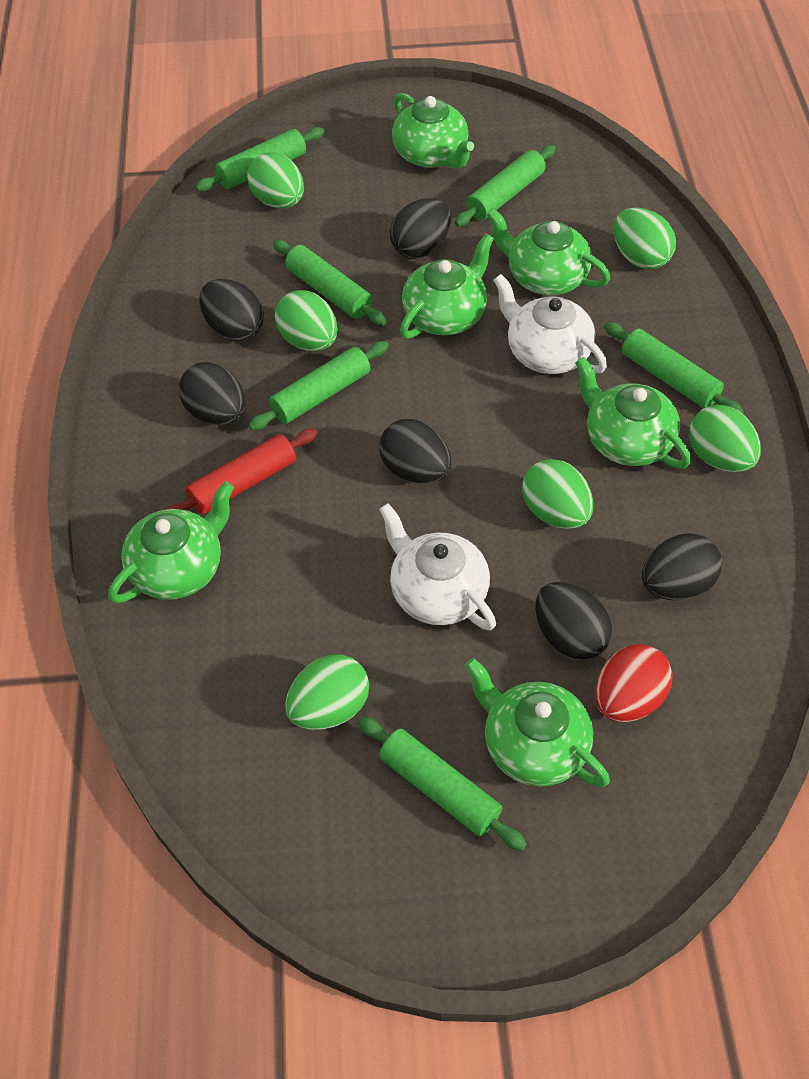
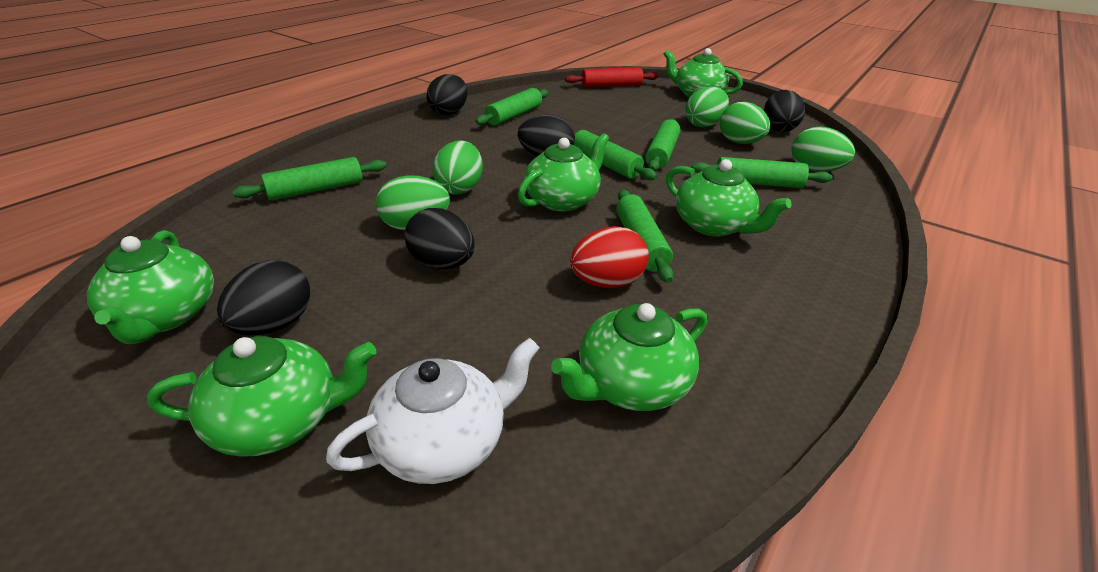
black egg: [179,362,245,425] [199,279,264,342] [379,419,451,484] [390,198,451,259] [535,582,612,661] [642,533,722,600] = 6 -> [217,260,310,336] [404,208,475,269] [427,74,467,115] [518,115,575,156] [764,90,805,132] = 5
green egg: [247,152,304,208] [275,290,338,351] [285,654,369,730] [522,459,593,529] [614,207,676,270] [689,405,761,472] = 6 -> [376,175,450,230] [432,140,483,194] [685,86,729,128] [720,102,770,144] [792,127,855,172] = 5
white teapot: [379,504,496,631] [493,274,607,374] = 2 -> [326,338,540,484] = 1

